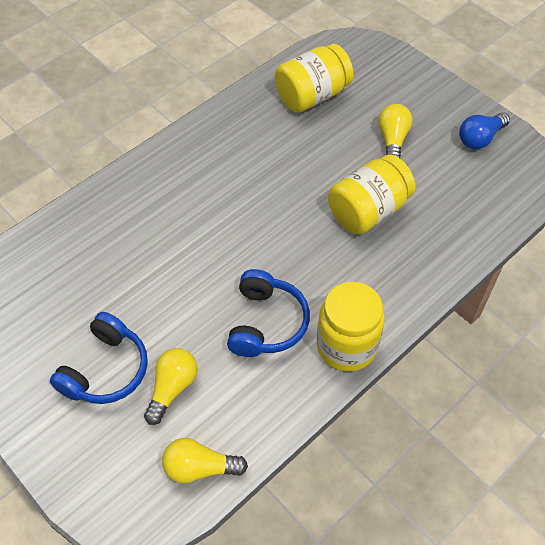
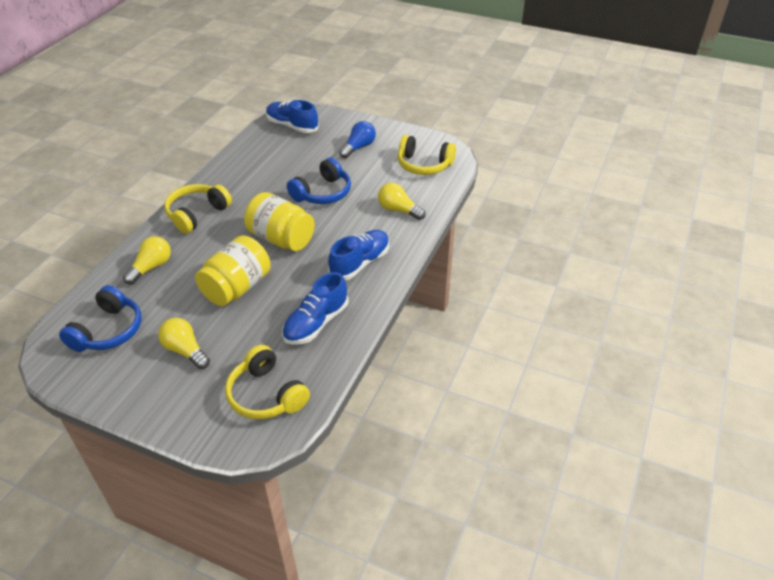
blue shoe: none = 0 -> [266,100,319,133] [282,272,349,345] [328,230,389,280] = 3
yellow headphones: none = 0 -> [164,184,232,234] [225,345,310,419] [398,135,456,175] = 3
yellow jar: [275,44,354,113] [317,282,385,372] [328,155,415,235] = 3 -> [195,235,271,306] [244,192,315,251] = 2

